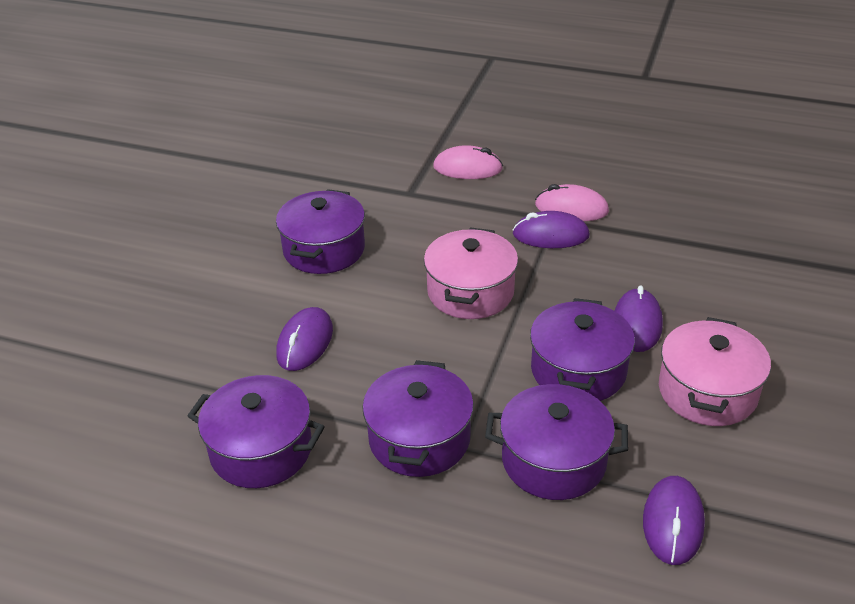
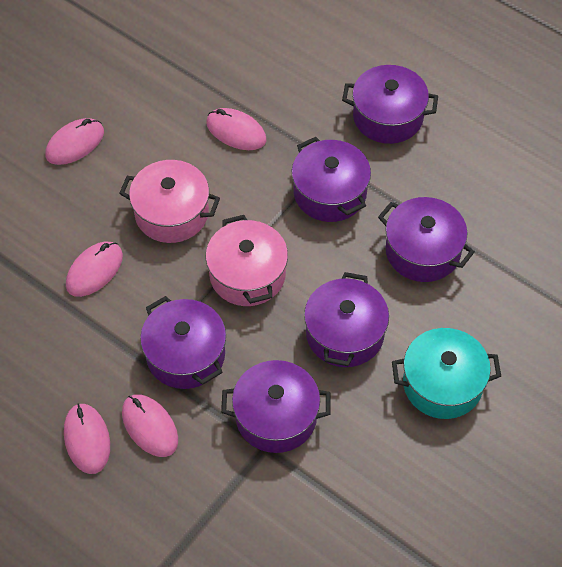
pink mouse: [433,145,503,179] [535,184,609,221] = 2 -> [45,118,104,165] [64,403,110,474] [66,242,123,297] [122,394,178,457] [206,108,266,150] = 5
purple mouse: [276,307,333,371] [513,211,590,248] [615,286,663,352] [643,476,705,565] = 4 -> none = 0
purple pot: [188,375,325,488] [276,189,365,274] [362,360,474,477] [485,384,628,500] [530,298,635,401] = 5 -> [140,296,226,389] [221,360,331,453] [292,137,371,222] [304,272,389,367] [342,65,438,144] [378,197,475,282] = 6
turquoise pot: none = 0 -> [392,328,501,419] = 1

